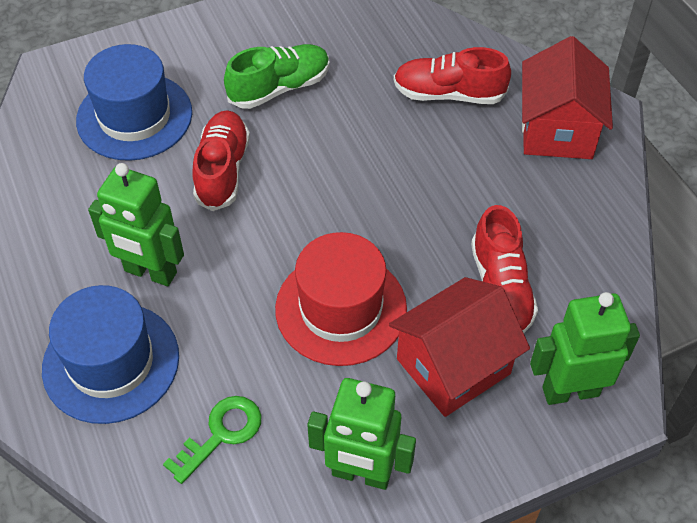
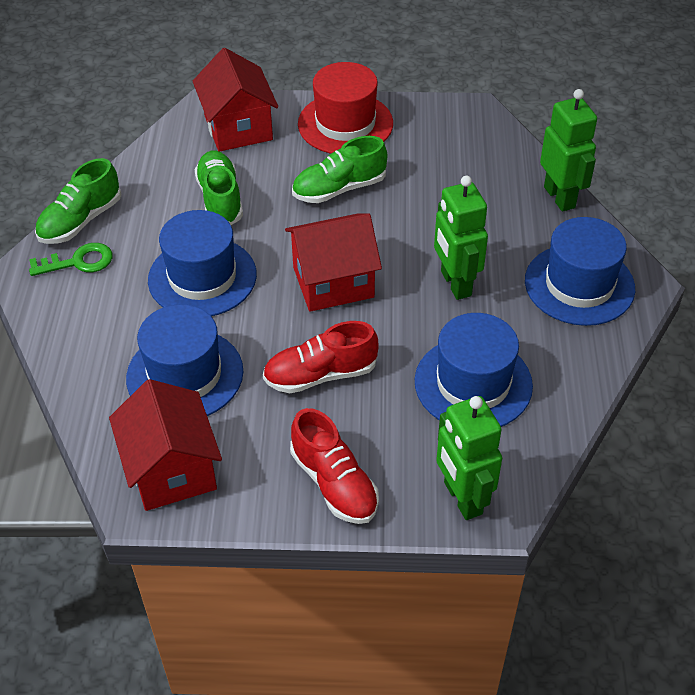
blue hat: [42,285,179,424] [76,44,192,161] = 2 -> [126,304,243,416] [148,210,257,316] [415,313,533,427] [525,217,635,326] = 4
green shoe: [224,44,330,109] = 1 -> [35,158,122,244] [194,151,243,225] [292,136,387,203] = 3
red house: [389,277,530,417] [522,36,613,159] = 2 -> [109,379,222,511] [193,48,278,152] [285,213,382,312] = 3
red shoe: [192,111,250,211] [394,47,511,104] [471,205,538,333] = 3 -> [263,321,379,394] [290,408,379,524] = 2

